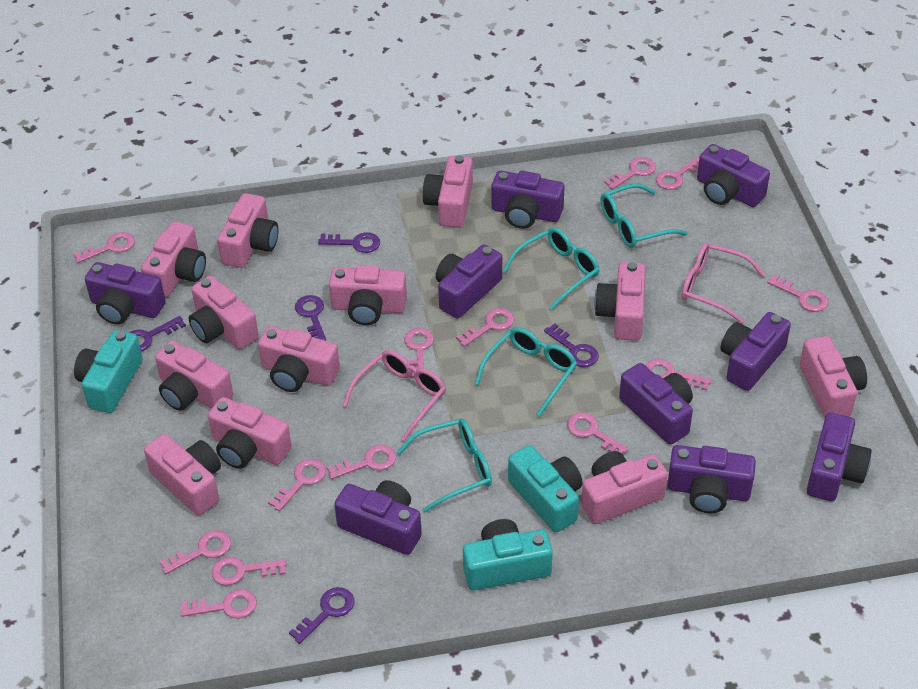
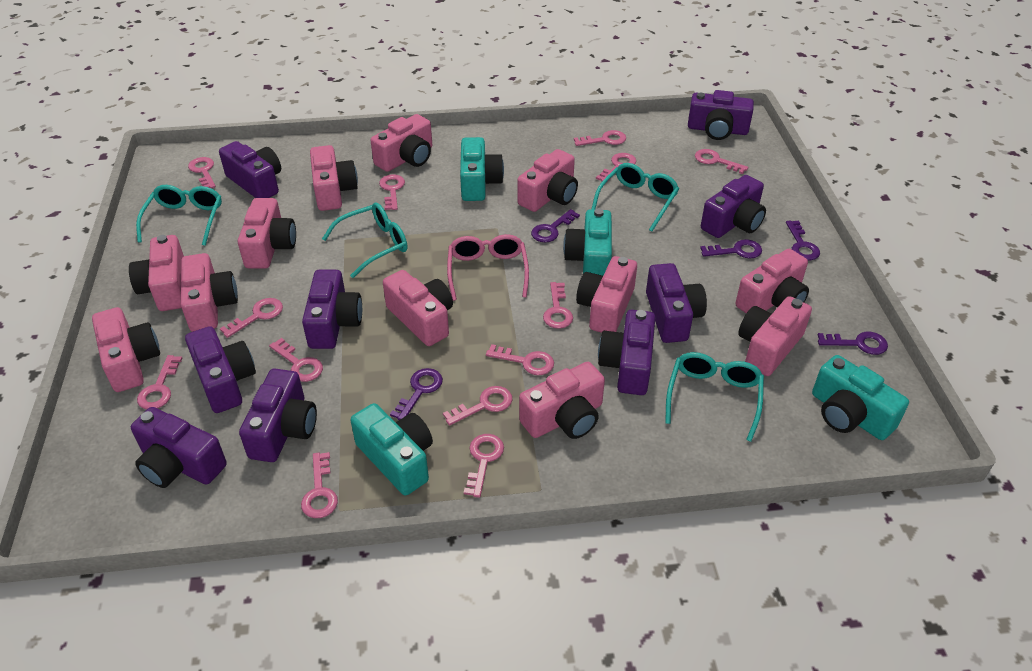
pink glasses: [343,350,446,441] [681,243,765,323] = 2 -> [447,234,529,301] = 1
turquoise camera: [74,330,143,413] [463,519,553,590] [508,445,583,532] = 3 -> [350,403,433,495] [460,137,504,201] [563,208,612,276] [812,355,909,440] = 4

